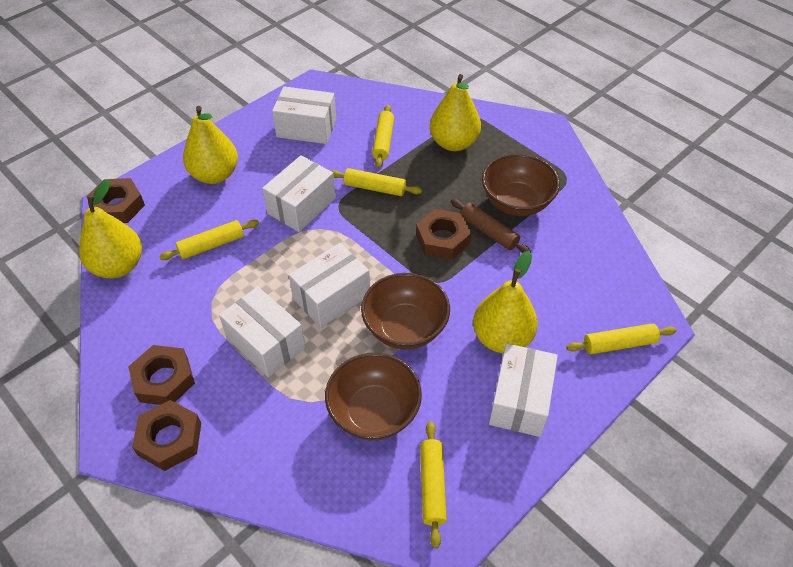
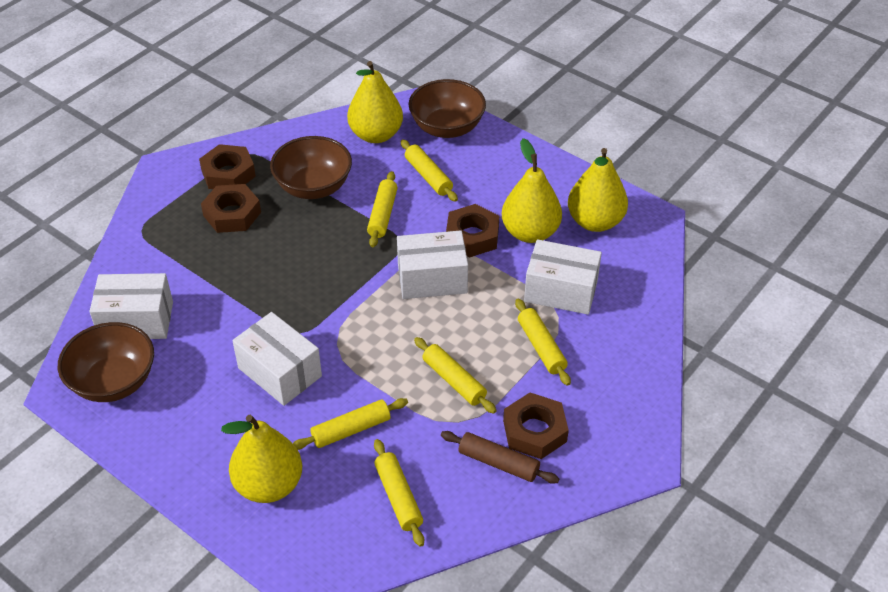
white box: [219,286,305,378] [262,155,336,232] [272,86,336,144] [289,243,370,328] [489,343,558,437] = 5 -> [89,273,173,339] [232,312,322,406] [397,230,468,299] [524,239,602,315] = 4
yellow rolling pin: [159,219,259,260] [331,168,422,196] [372,105,394,168] [420,421,447,548] [566,324,676,354] = 5 -> [293,398,408,450] [367,171,398,247] [374,439,424,547] [401,140,458,202] [414,337,496,414] [515,298,571,386] = 6

